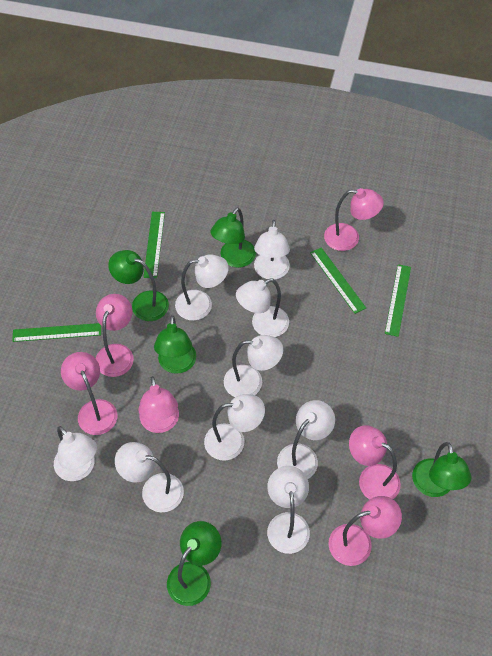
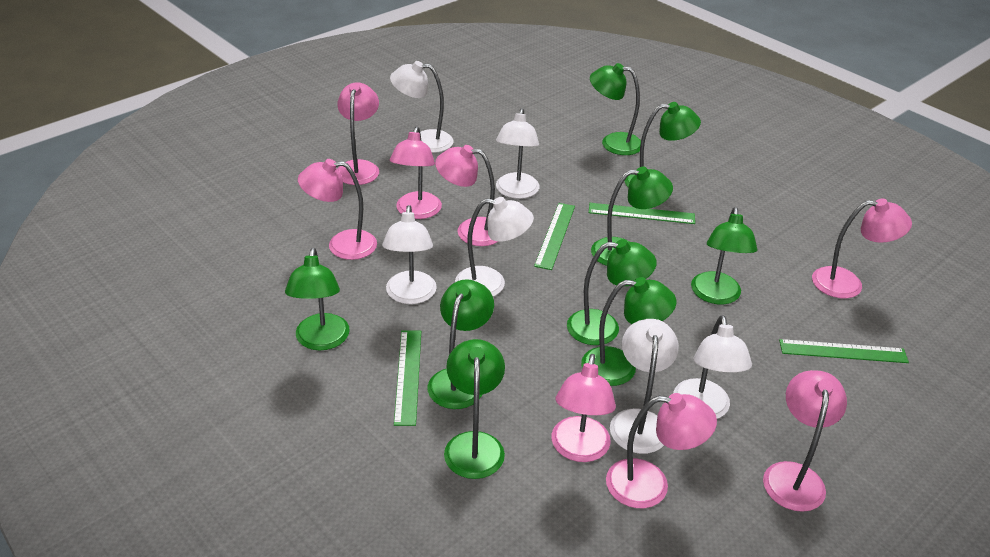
green lamp: [108,250,169,321] [154,315,196,374] [167,521,221,606] [210,207,256,268] [412,442,471,497] = 5 -> [285,248,350,350] [427,279,494,409] [444,339,505,479] [567,239,657,345] [581,277,676,386] [590,63,641,155] [591,166,673,266] [625,102,701,187] [691,207,757,305] = 9
pink lamp: [61,352,117,435] [96,294,134,377] [139,376,179,433] [324,188,384,251] [329,496,402,566] [349,425,401,499] = 6 -> [298,159,377,260] [337,82,379,185] [389,126,442,219] [435,145,498,246] [552,354,616,462] [606,393,717,508] [763,370,847,512] [812,198,912,298] = 8
white lamp: [54,426,97,481] [115,442,184,512] [175,254,229,321] [204,394,265,460] [224,335,283,397] [236,278,289,337] [254,220,290,280] [267,466,310,554] [277,400,335,479] = 9 -> [382,205,437,304] [390,61,453,153] [455,197,534,296] [496,108,539,199] [610,319,679,454] [673,315,752,419] = 6

